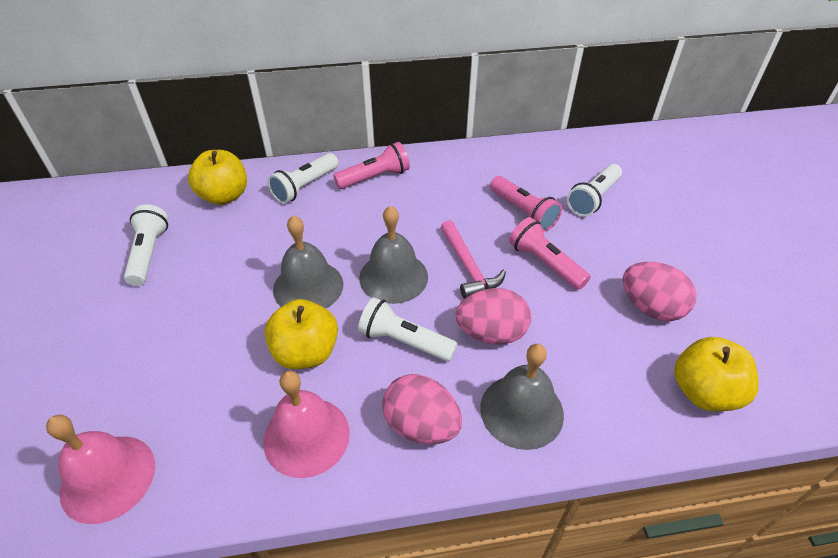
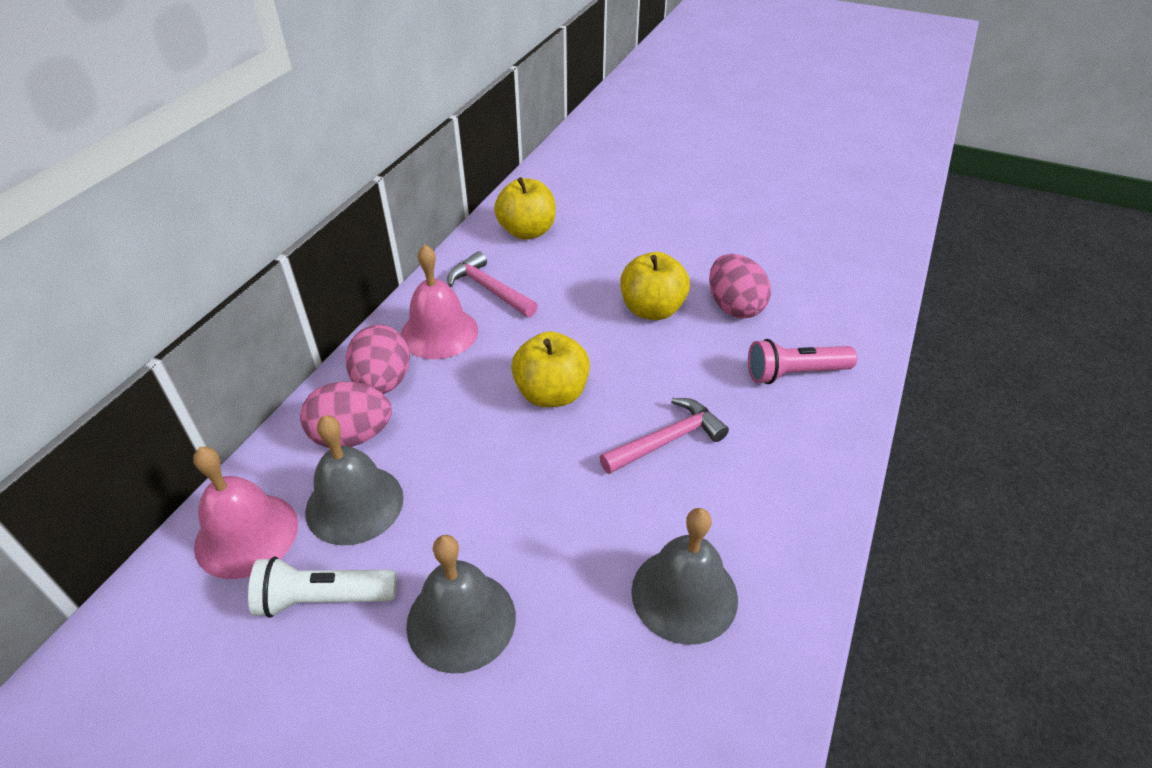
pink flashlight: [333,142,410,189] [490,176,562,231] [509,217,591,290] = 3 -> [748,339,857,384] = 1
pink hammer: [441,220,506,299] = 1 -> [447,251,538,317] [600,398,729,474] = 2
white flashlight: [124,204,168,286] [268,153,338,204] [358,297,458,362] [567,164,622,217] = 4 -> [248,557,397,618] = 1

